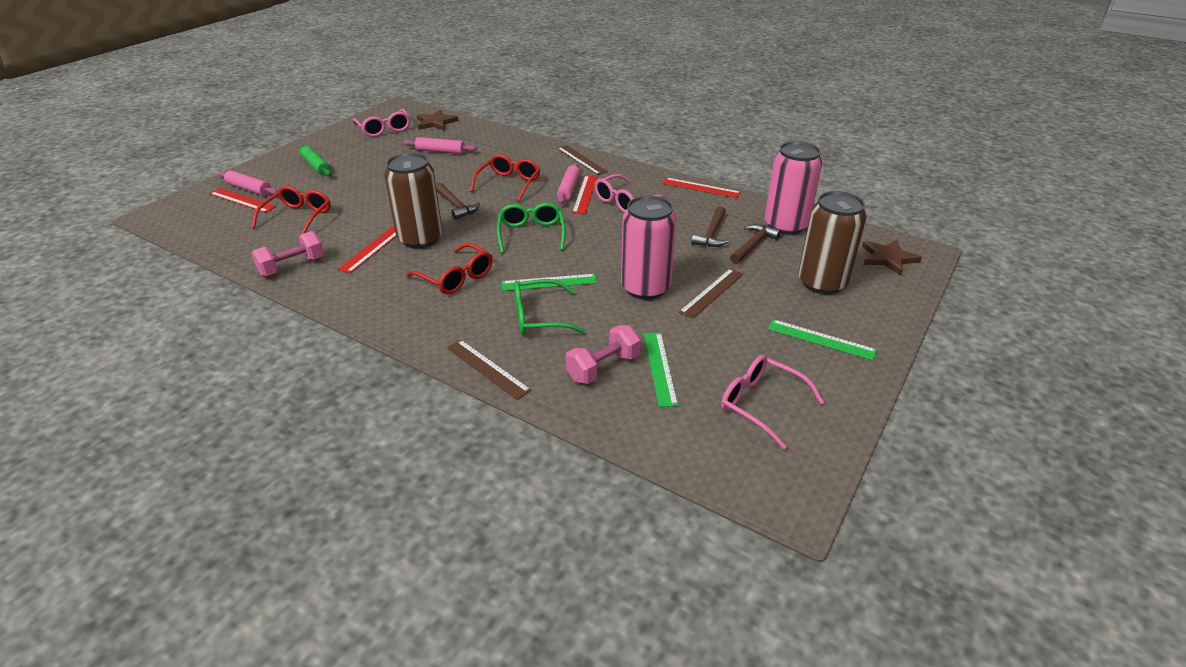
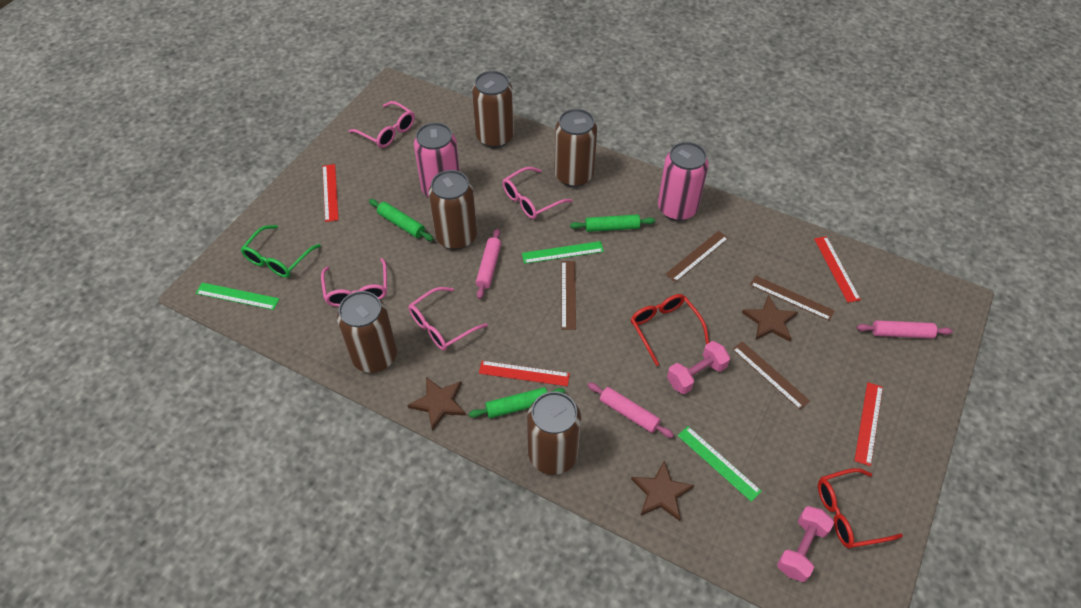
brown can: [384,153,443,249] [798,191,867,294] = 2 -> [337,291,397,373] [428,170,477,250] [472,71,514,148] [527,392,581,475] [554,109,597,187] = 5
brown hammer: [436,182,480,220] [691,206,729,247] [730,224,781,264] = 3 -> none = 0
brown ruler: [447,340,531,400] [557,145,608,175] [679,269,744,319] = 3 -> [562,261,576,330] [665,231,729,282] [732,341,810,410] [750,275,835,321] = 4
brown star: [417,110,458,131] [862,240,922,276] = 2 -> [407,377,466,431] [631,461,694,521] [742,295,798,341] = 3
green glasses: [497,203,565,253] [514,279,586,335] = 2 -> [241,225,321,278] = 1
green rolling pin: [299,145,332,176] = 1 -> [369,199,434,241] [469,387,565,418] [570,214,655,232] = 3
pink glasses: [352,109,410,137] [595,174,668,213] [721,355,824,449] = 3 -> [321,258,387,307] [349,101,415,148] [408,287,488,351] [502,167,572,219] = 4
red glasses: [252,186,331,235] [406,243,493,294] [470,154,540,202] = 3 -> [631,294,709,366] [818,468,903,549] = 2

